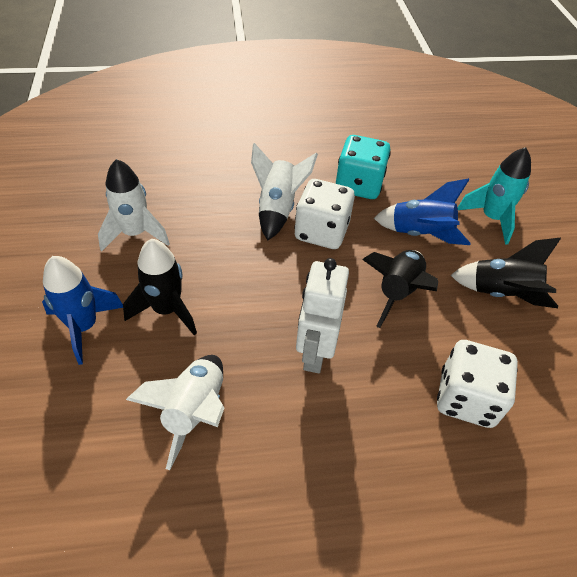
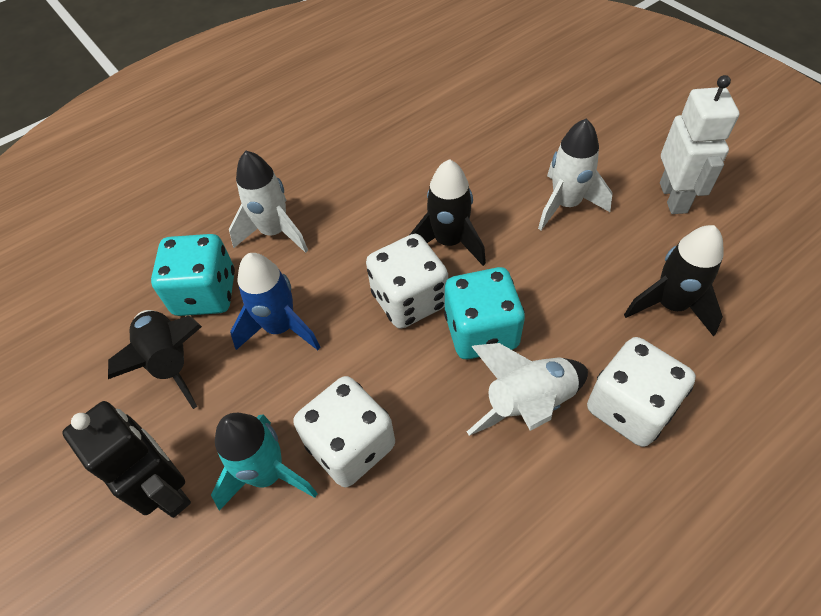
black robot: none = 0 -> [62,401,191,518] = 1
blue rocket: [42,256,123,365] [374,178,471,245] = 2 -> [230,253,320,350] = 1
turquoise dice: [336,135,391,199] = 1 -> [151,234,235,316] [444,267,525,359] = 2
white dice: [294,179,355,249] [437,340,518,428] = 2 -> [293,376,395,488] [366,234,448,329] [587,337,696,447] = 3

